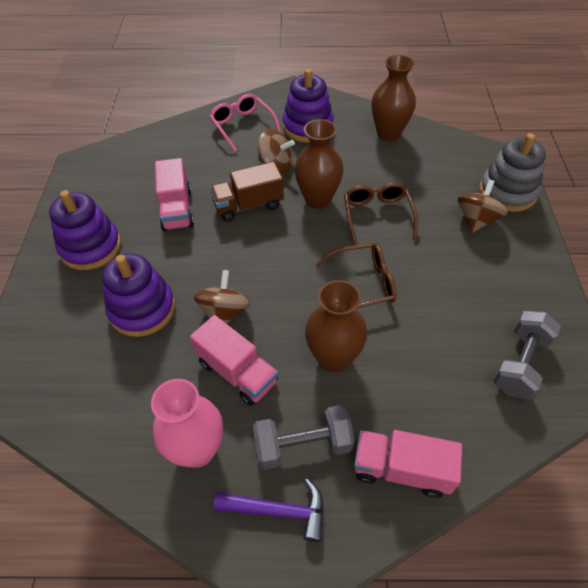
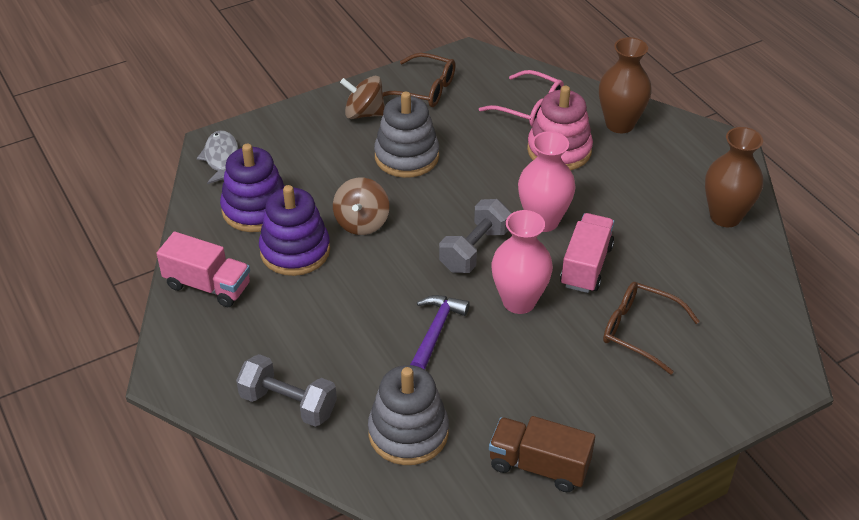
brown spinning top: [194,270,251,324] [258,129,295,173] [458,180,508,233] = 3 -> [333,178,389,235] [340,76,385,119] = 2
brown vase: [295,119,344,209] [305,280,367,372] [371,55,416,141] = 3 -> [599,37,652,133] [705,127,763,227] = 2
grey fish: none = 0 -> [197,130,238,184] = 1
grey stacking toy: [479,133,546,212] = 1 -> [368,365,449,465] [374,92,439,178] = 2
pink stacking toy: none = 0 -> [527,86,593,170] = 1
pink truck: [155,158,194,231] [190,315,278,406] [354,430,462,498] = 3 -> [156,232,250,307] [560,213,614,293] = 2
pink vase: [151,379,223,468] = 1 -> [491,210,553,314] [518,131,576,232] = 2
purple stacking toy: [49,190,121,270] [102,253,175,337] [283,69,334,142] = 3 -> [220,144,285,232] [259,185,330,276] = 2

